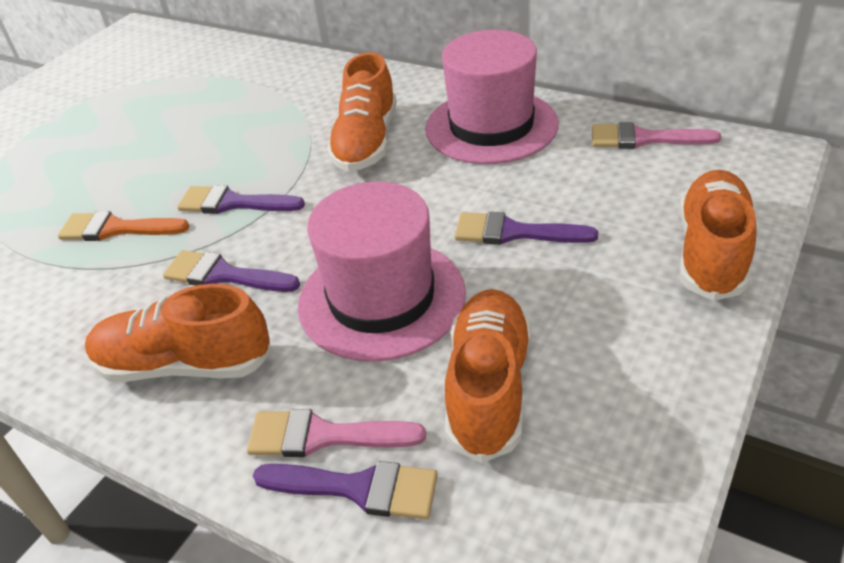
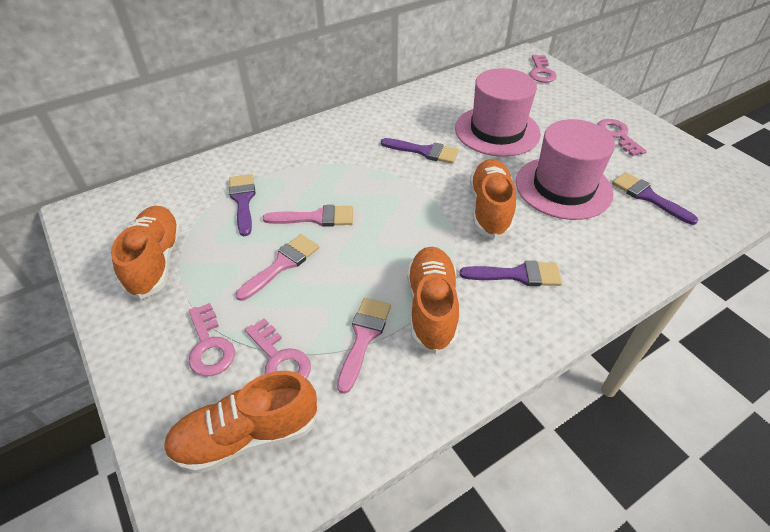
orange brush: [58,211,190,241] = 1 -> none = 0
pink brush: [247,409,426,457] [592,122,721,149] = 2 -> [236,234,319,301] [263,205,353,227] [337,298,391,394] = 3
pink key: none = 0 -> [189,303,235,376] [245,319,311,379] [529,55,557,83] [597,119,647,156] = 4

